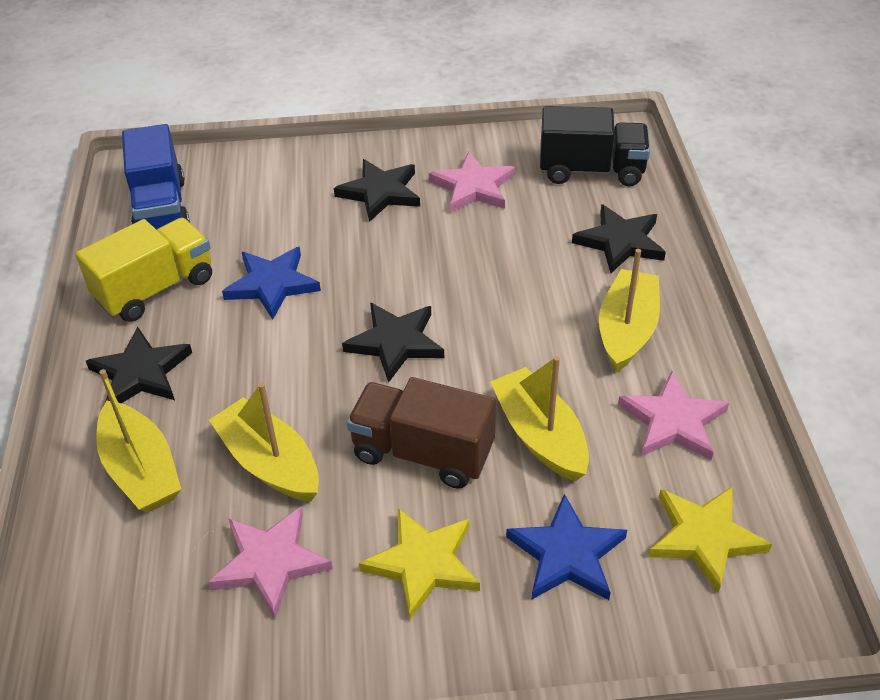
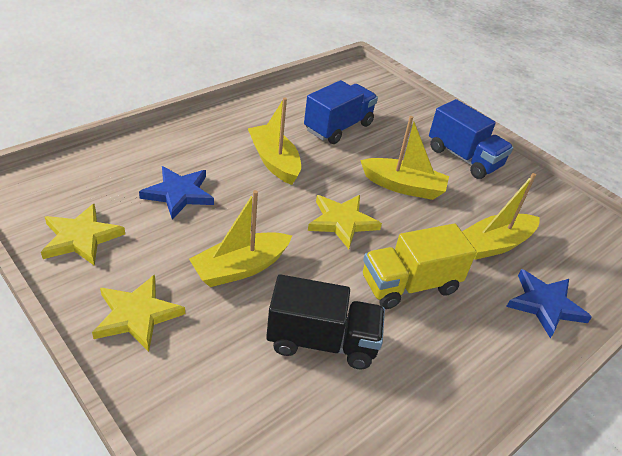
black star: [86,327,192,403] [334,159,420,222] [342,302,444,382] [572,204,666,273] = 4 -> none = 0
blue truck: [122,124,190,230] = 1 -> [304,80,378,144] [429,99,513,179] = 2
brown truck: [347,377,496,489] = 1 -> none = 0
pink star: [208,507,333,619] [429,152,515,212] [618,371,729,460] = 3 -> none = 0
yellow star: [359,508,480,620] [648,486,772,593] = 2 -> [41,203,125,266] [92,274,185,352] [308,195,382,249] = 3

